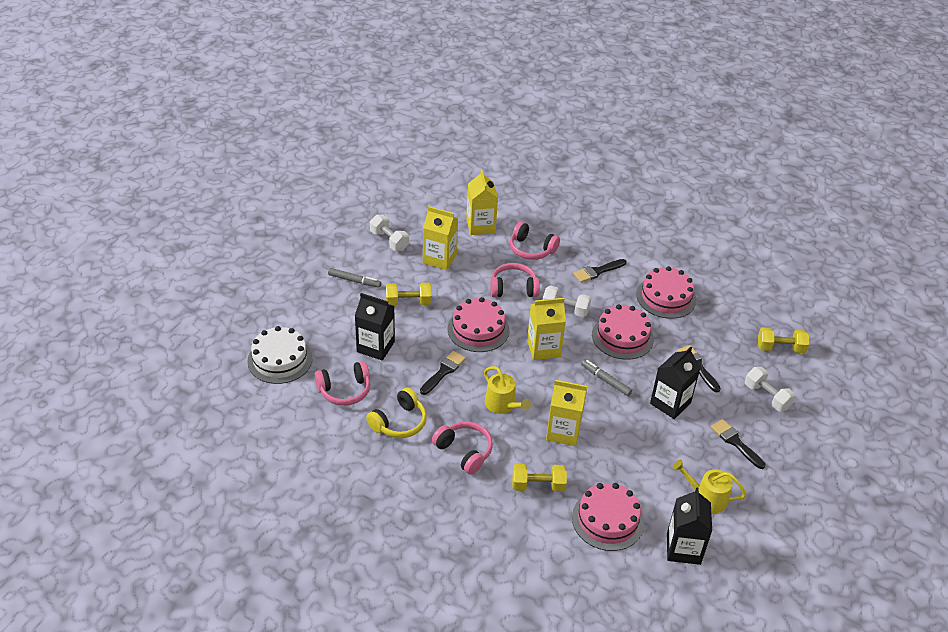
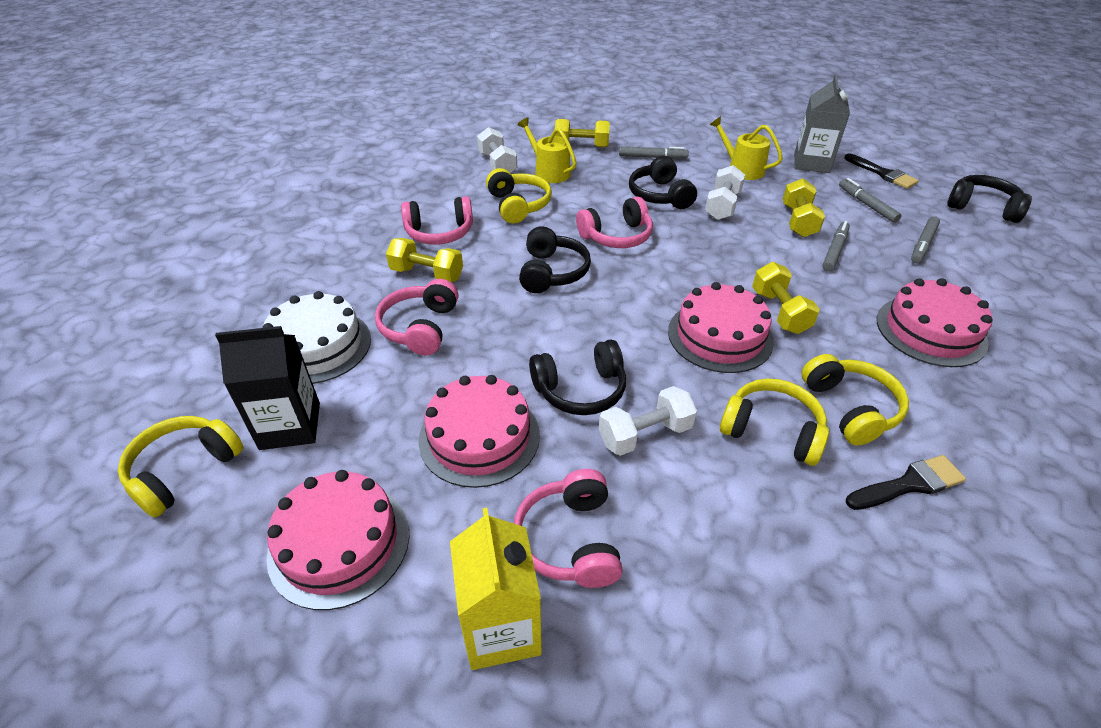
black brush: [420,351,466,395] [573,259,626,283] [677,345,721,392] [711,419,765,469] = 4 -> [844,153,919,189] [846,455,966,510] = 2
black carton: [355,293,395,360] [650,347,701,419] [667,488,712,565] = 3 -> [215,326,320,450] = 1
black headphones: none = 0 -> [519,226,591,293] [529,339,626,415] [629,156,697,209] [947,175,1032,223] = 4
grey carton: none = 0 -> [794,75,850,173] = 1
grey marker: [328,268,381,288] [581,360,632,396] = 2 -> [619,146,689,159] [822,221,850,272] [839,178,902,223] [911,216,940,263] = 4
yellow carton: [423,206,458,270] [466,170,498,235] [527,298,566,360] [546,380,587,446] = 4 -> [450,508,542,670] = 1
yellow dumbbell: [386,283,432,306] [512,464,567,492] [758,327,809,353] = 3 -> [386,238,463,282] [555,119,610,147] [752,262,820,334] [783,178,825,237] = 4
yellow headphones: [366,388,427,438] = 1 -> [118,416,244,518] [486,168,552,223] [720,379,829,466] [801,354,909,446] = 4

